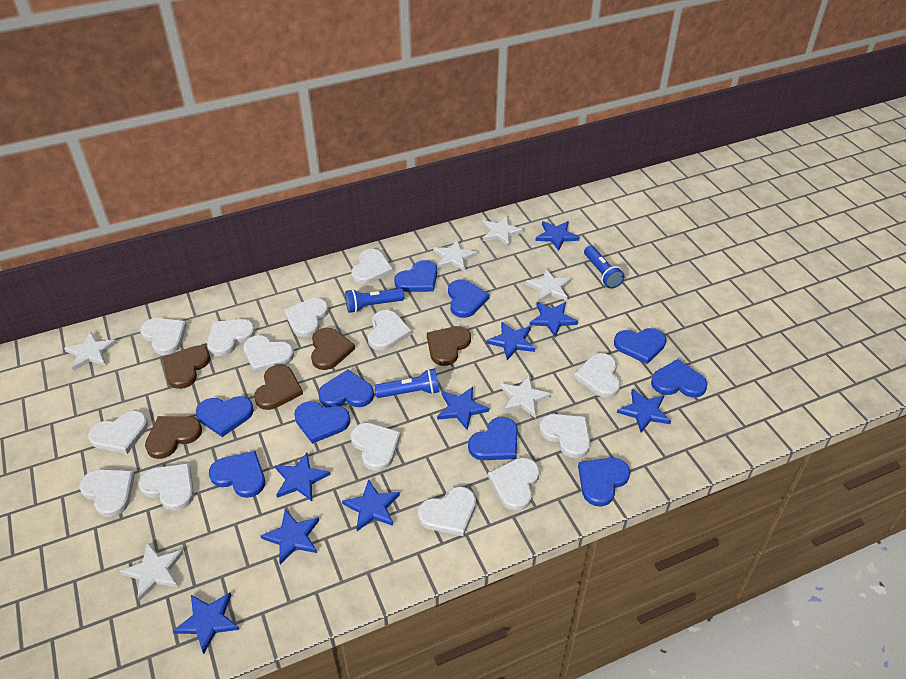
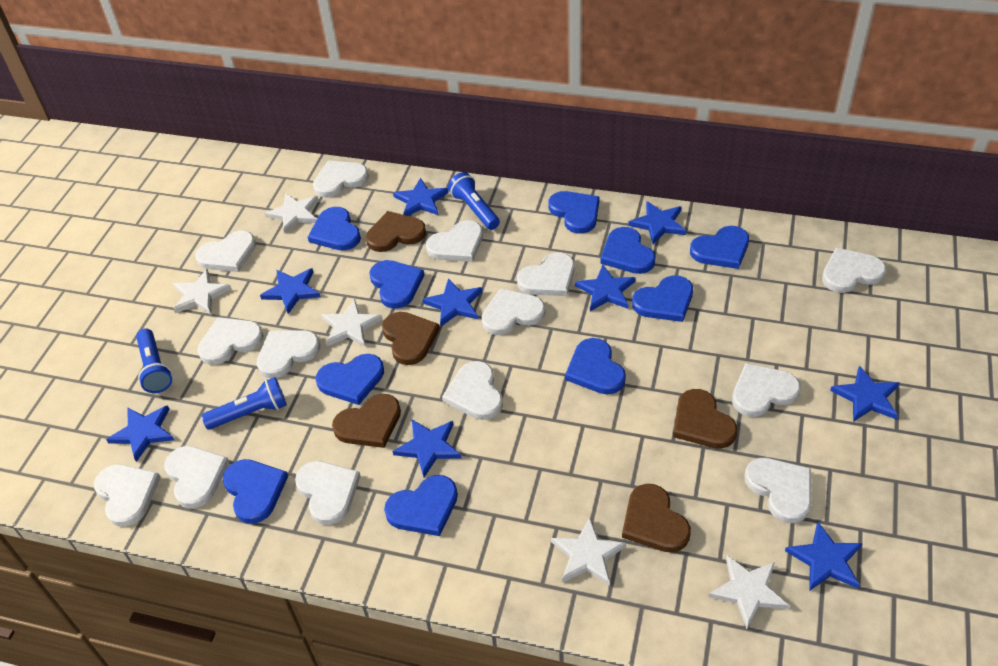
white star: [64,332,117,371] [120,543,183,601] [433,239,477,271] [482,216,524,246] [500,376,551,418] [526,269,571,302] = 6 -> [173,269,231,314] [264,193,319,234] [321,299,383,347] [551,517,626,586] [708,555,790,629] = 5

